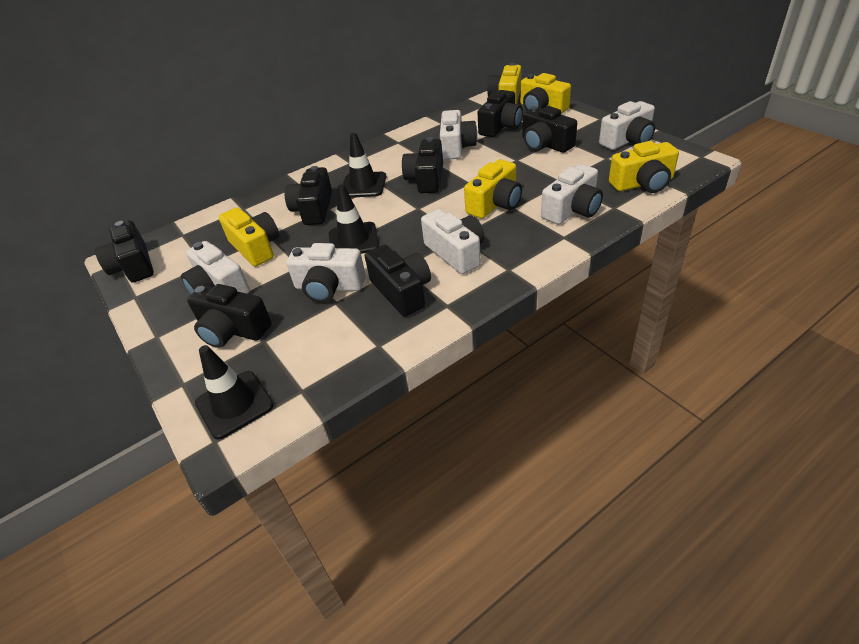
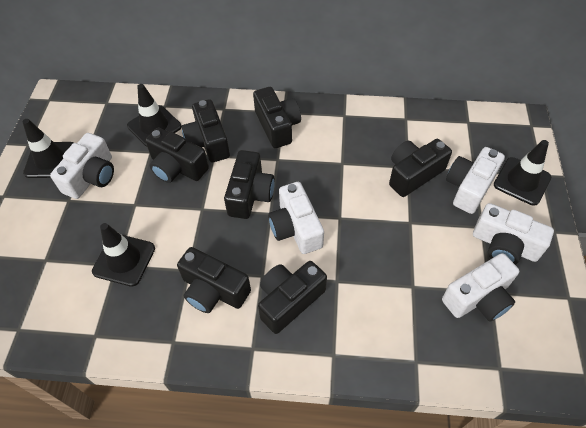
black traffic cone: [195,345,274,440] [329,184,379,254] [343,133,386,198] = 3 -> [22,119,73,178] [92,223,155,287] [127,84,182,147] [494,140,551,206] = 4
white camera: [181,241,250,294] [286,243,366,303] [421,209,484,274] [440,110,477,160] [541,164,603,225] [599,101,655,150] = 6 -> [50,133,114,199] [268,182,324,254] [442,253,519,322] [446,147,505,214] [473,203,554,265] = 5
yellow camera: [219,207,279,266] [464,159,522,219] [487,63,521,104] [520,73,571,114] [609,141,679,193] = 5 -> none = 0

